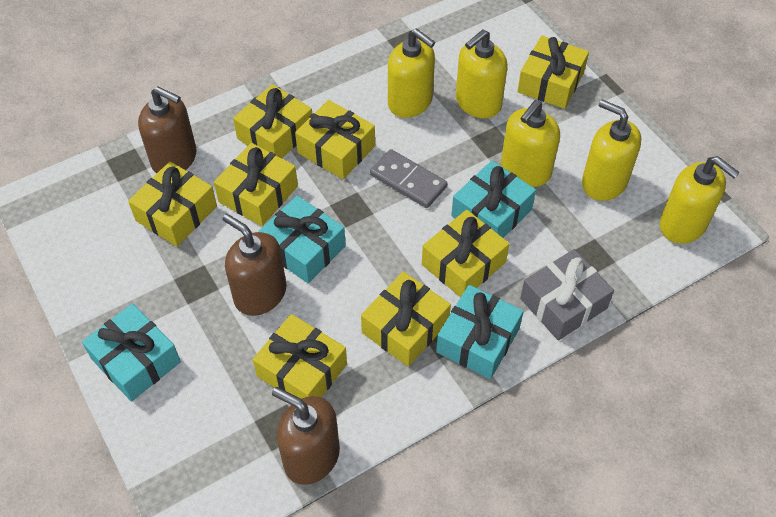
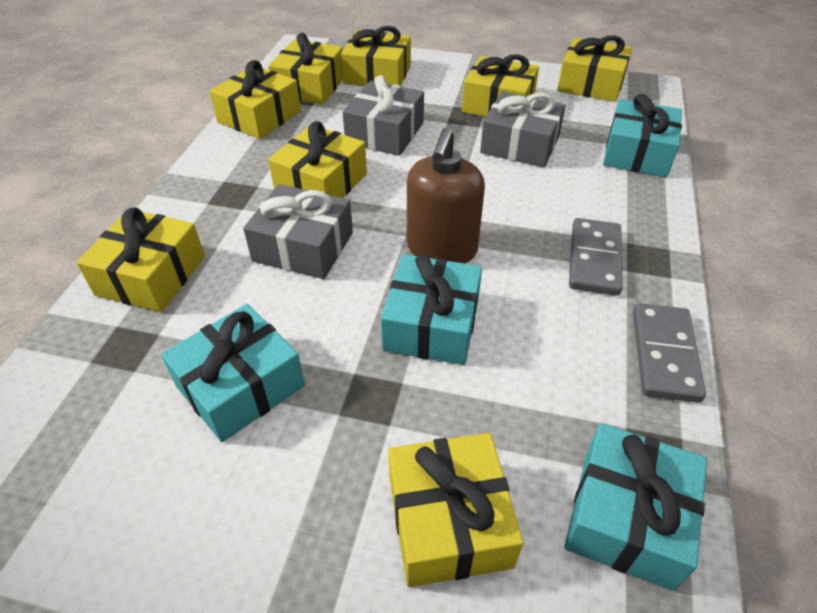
brown soap dispenser: [138,87,197,174] [223,214,287,316] [272,387,340,485] = 3 -> [407,128,485,263] = 1
grey domino: [370,149,447,208] = 1 -> [569,218,623,296] [633,303,706,403] = 2
grey gift: [520,249,614,341] = 1 -> [243,184,353,279] [343,75,424,156] [480,92,566,168] = 3
yellow soap dispenser: [388,28,435,118] [456,30,508,118] [501,100,560,187] [582,100,642,201] [660,156,740,244] = 5 -> none = 0

